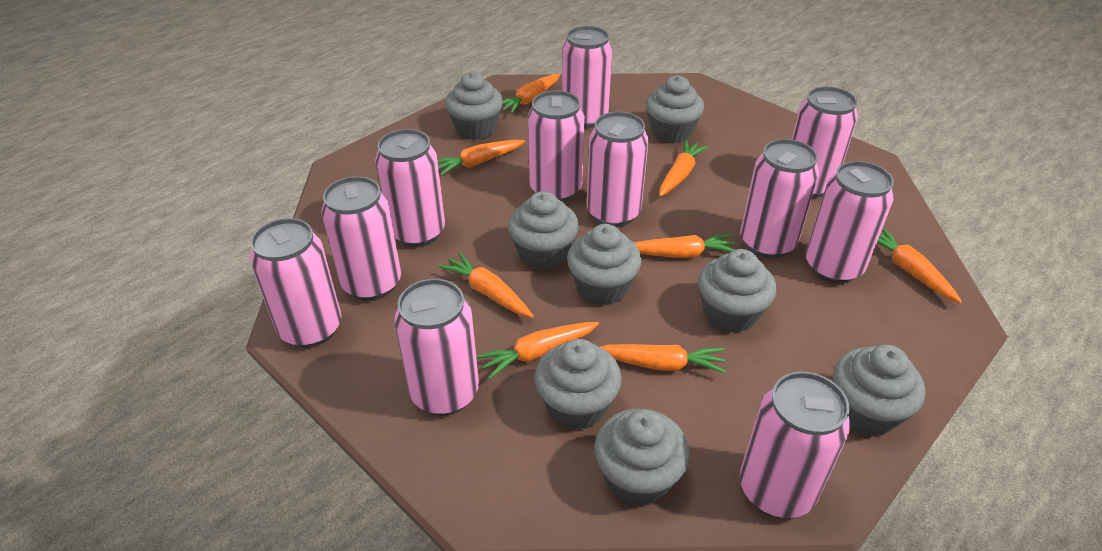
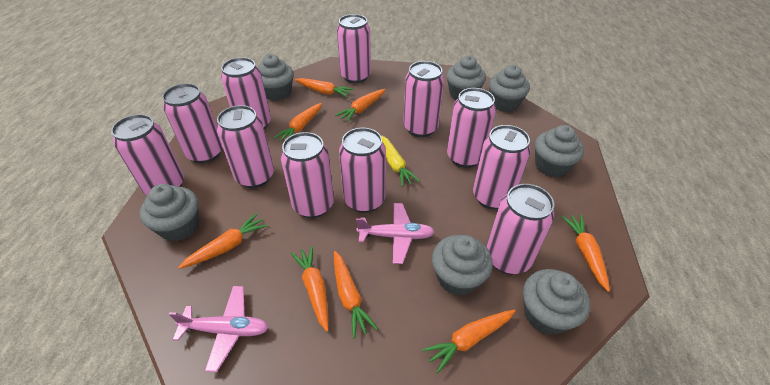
grey cupcake: [445,72,503,140] [508,191,579,270] [535,339,622,430] [567,224,642,306] [594,409,690,506] [646,76,704,144] [698,249,776,333] [833,345,926,436] = 8 -> [140,184,199,241] [258,54,294,101] [432,235,493,296] [447,56,486,100] [489,65,530,112] [523,269,590,335] [535,125,584,177] = 7
pink plane: none = 0 -> [169,286,269,372] [356,203,435,264] = 2
yellow carrot: none = 0 -> [381,136,420,187] = 1

